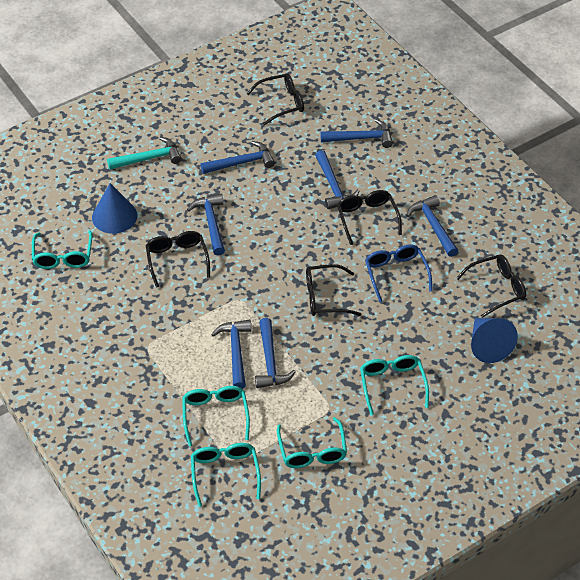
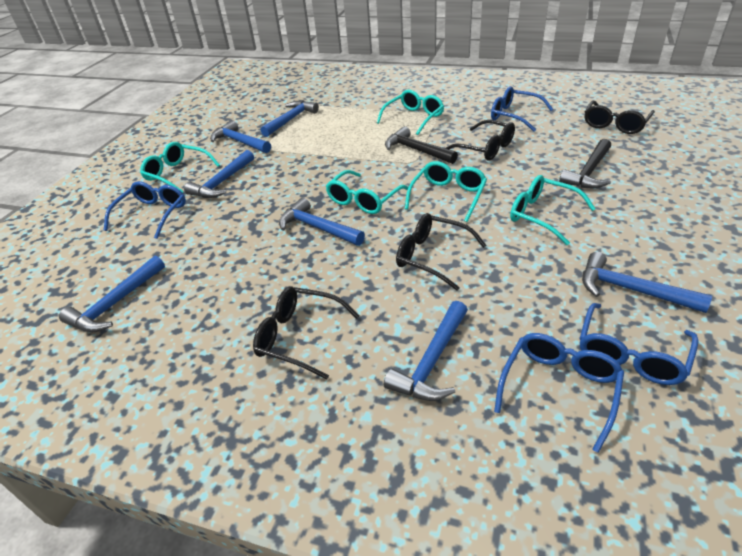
black glasses: [146,231,210,288] [246,73,304,126] [306,264,361,316] [337,190,402,245] [456,254,526,318] = 5 -> [253,286,359,379] [396,213,487,291] [445,120,515,161] [585,100,655,134] = 4
black hammer: none = 0 -> [385,126,458,164] [559,139,611,188] = 2
blue cone: [92,183,137,234] [471,318,518,363] = 2 -> none = 0
blue glasses: [365,244,432,302] = 1 -> [104,181,186,239] [491,86,553,132] [494,333,624,453] [579,303,698,385] = 4
turquoise hammer: [107,137,182,169] = 1 -> none = 0

